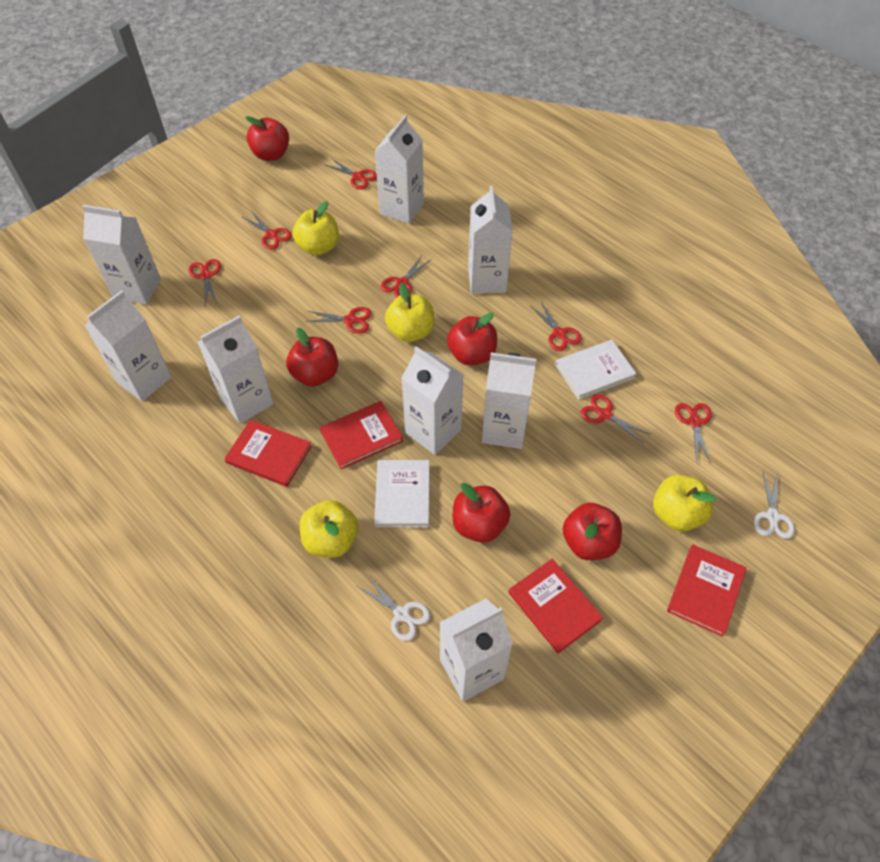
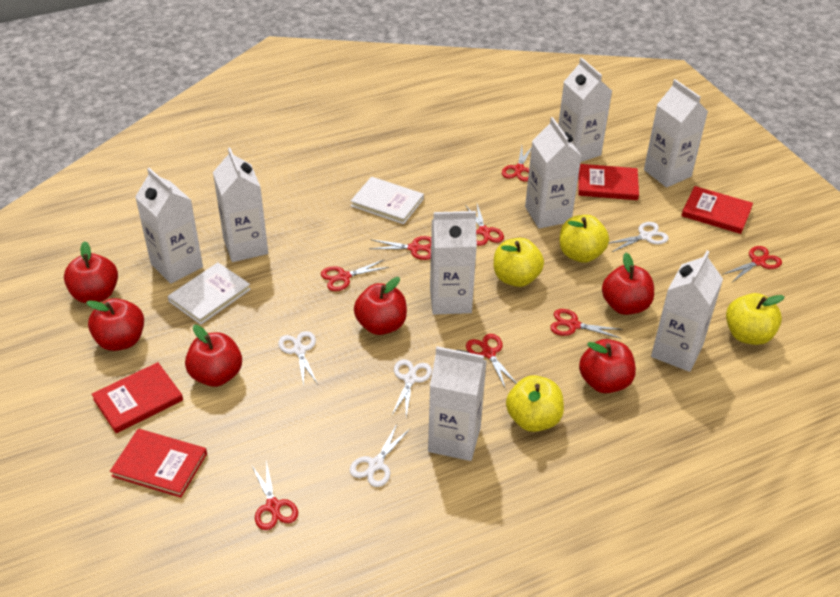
red apple: [245,116,289,161] [286,328,338,387] [447,313,497,365] [453,483,511,543] [563,503,622,560] = 5 -> [64,241,118,303] [86,298,144,351] [185,325,242,387] [354,277,407,335] [579,339,636,393] [602,253,654,315] = 6
white scissors: [357,574,430,641] [754,472,795,539] = 2 -> [278,331,318,387] [350,424,410,487] [392,359,432,417] [608,222,669,252] = 4

